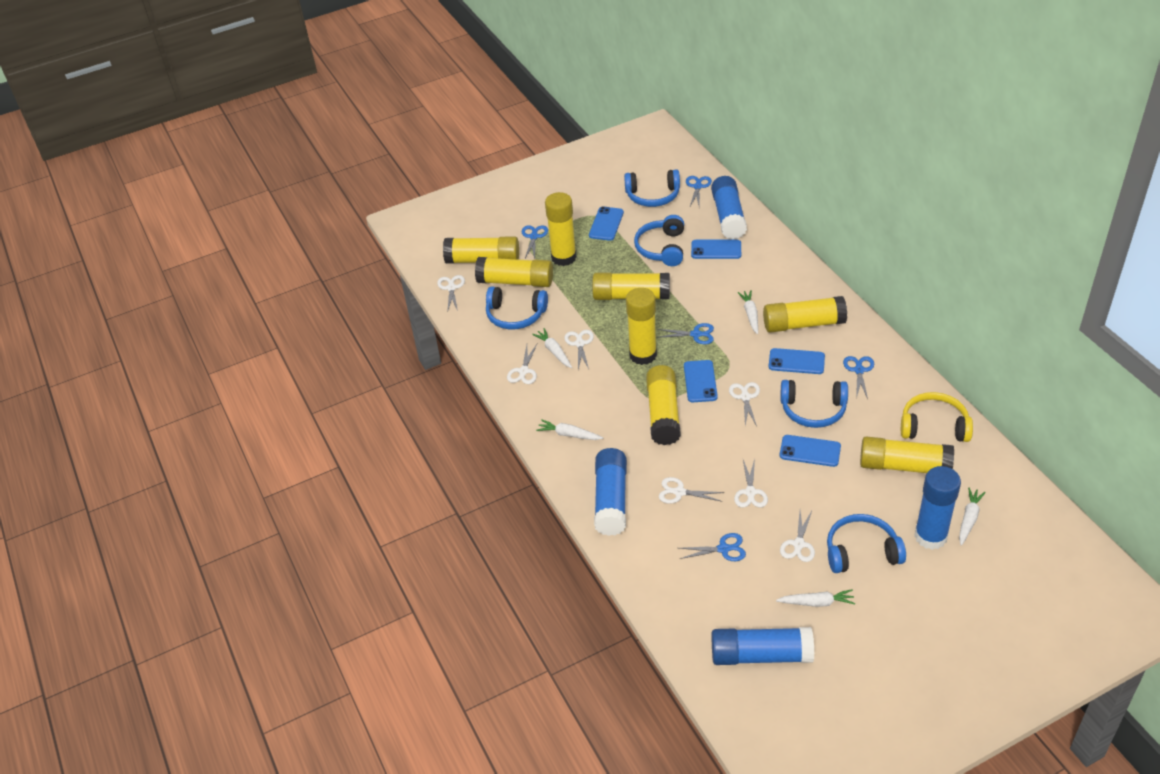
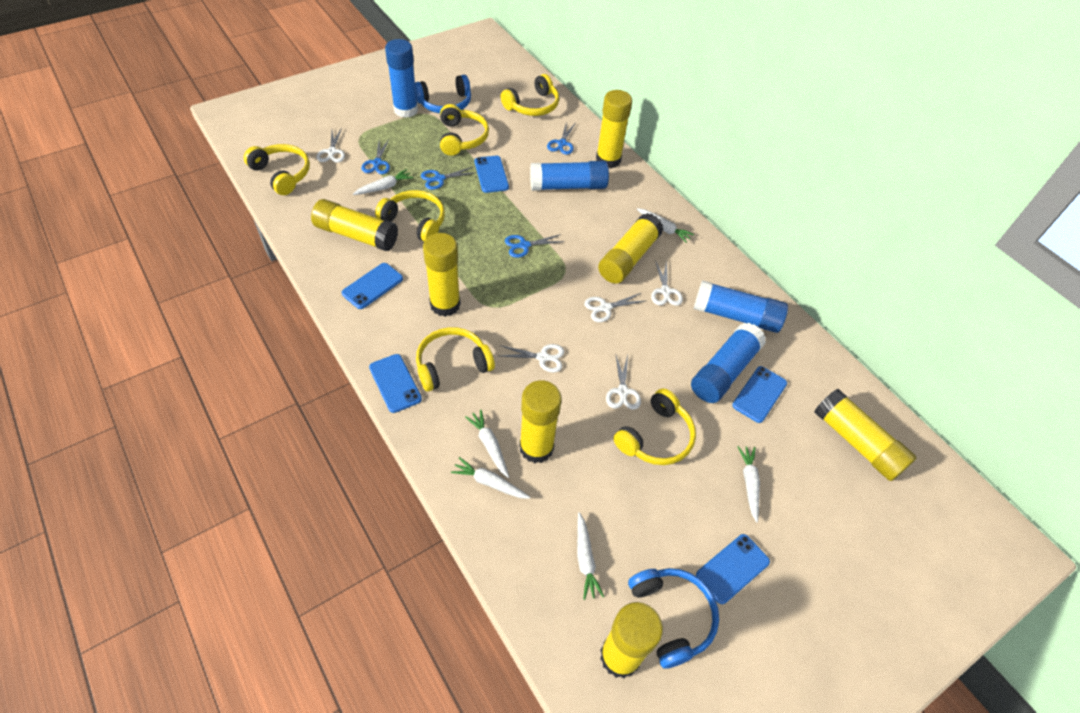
blue headphones: [486,286,548,329] [624,169,680,207] [634,215,684,266] [780,380,848,428] [827,514,906,573] = 5 -> [415,75,471,113] [628,568,719,669] = 2
blue scissors: [521,225,548,259] [657,323,714,344] [679,533,746,561] [686,176,712,206] [843,356,874,399] = 5 -> [361,139,390,174] [421,167,477,190] [505,234,564,258] [547,121,575,155] = 4
white carrot: [532,328,572,368] [536,419,603,440] [737,290,758,334] [776,589,856,607] [959,487,986,546] = 5 -> [353,169,413,195] [451,457,530,499] [465,410,509,478] [577,512,604,600] [637,208,694,243] [737,446,760,522] = 6
white scissors: [437,275,465,313] [507,344,537,384] [564,330,594,370] [659,477,724,504] [729,382,760,427] [734,459,768,507] [780,511,815,562] = 7 -> [316,128,345,162] [499,344,564,373] [584,293,645,322] [606,353,641,410] [651,260,683,306] = 5
yellow glue stick: [443,236,519,264] [475,257,553,287] [545,192,577,266] [592,273,670,300] [626,288,657,365] [646,365,681,445] [763,296,847,333] [860,437,954,473] = 8 -> [311,199,398,251] [423,233,461,317] [519,380,562,463] [596,90,632,169] [598,213,664,284] [600,602,663,678] [814,389,917,481] = 7
yellow headphones: [901,392,973,442] = 1 -> [244,144,310,195] [375,190,445,242] [416,327,495,392] [440,104,489,156] [501,74,559,116] [613,388,696,465] = 6

